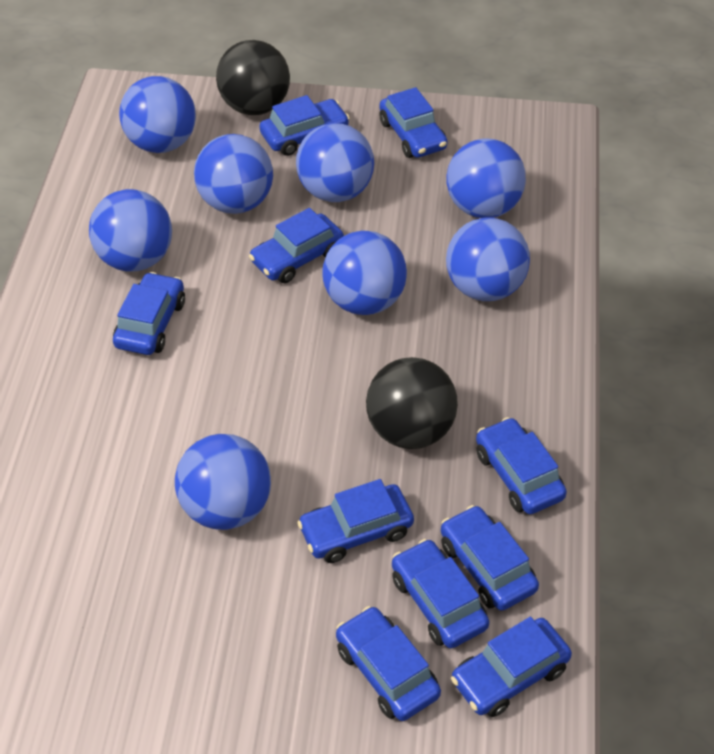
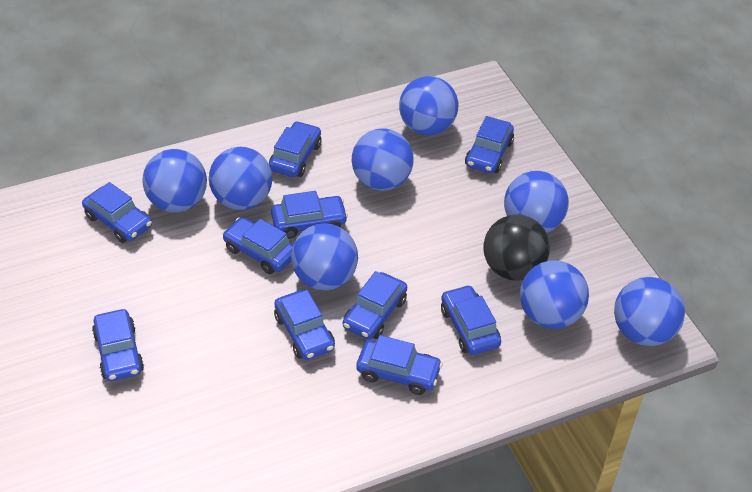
black ball: [216,40,290,115] [366,357,458,449] = 2 -> [483,214,550,281] = 1

